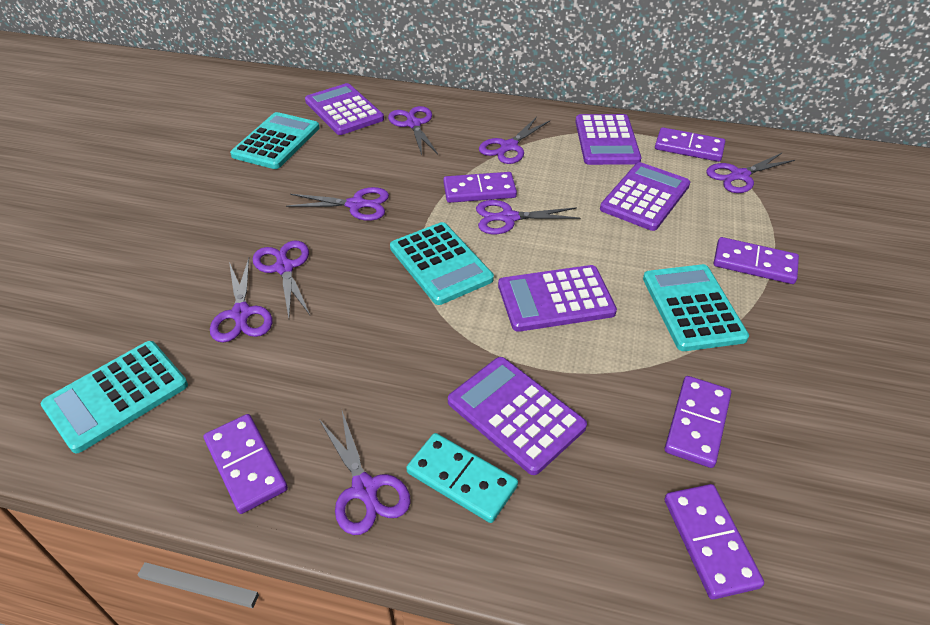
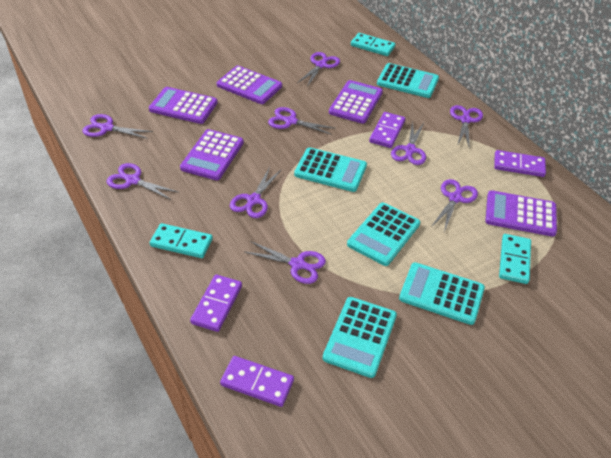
purple domino: [203,414,288,514] [443,172,517,203] [655,127,725,162] [664,484,764,600] [665,376,731,468] [714,237,799,284] = 6 -> [190,275,242,332] [220,356,294,407] [369,112,405,148] [494,150,546,177] = 4
purple scissors: [210,258,272,343] [253,241,310,318] [286,187,389,221] [319,408,411,535] [388,106,438,155] [476,200,580,234] [479,117,550,164] [706,153,795,193] = 8 -> [82,114,153,139] [106,163,178,200] [230,167,282,218] [245,241,326,284] [268,107,336,135] [297,52,340,87] [391,120,426,165] [431,179,478,232] [450,105,483,146] = 9
turquoise calculator: [41,341,188,453] [230,112,320,169] [390,222,494,305] [643,264,749,351] = 4 -> [294,147,367,192] [323,297,397,378] [347,203,420,266] [377,63,439,98] [399,262,485,325] = 5
turquoise domino: [406,433,518,523] = 1 -> [150,223,213,258] [351,33,395,56] [499,234,531,284] = 3

